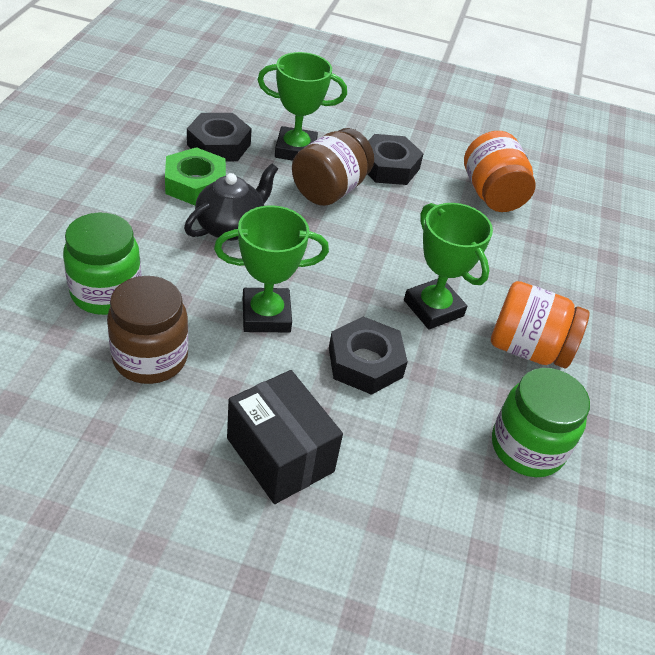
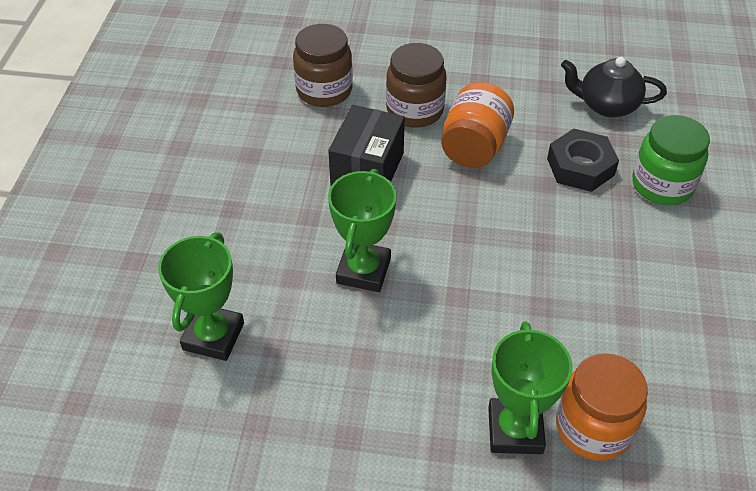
black nut: [187,113,252,161] [329,316,408,395] [367,134,424,185] = 3 -> [547,129,619,192] = 1
green jar: [63,213,142,315] [492,368,590,477] = 2 -> [632,115,710,205] = 1
green nut: [165,147,226,206] = 1 -> none = 0

